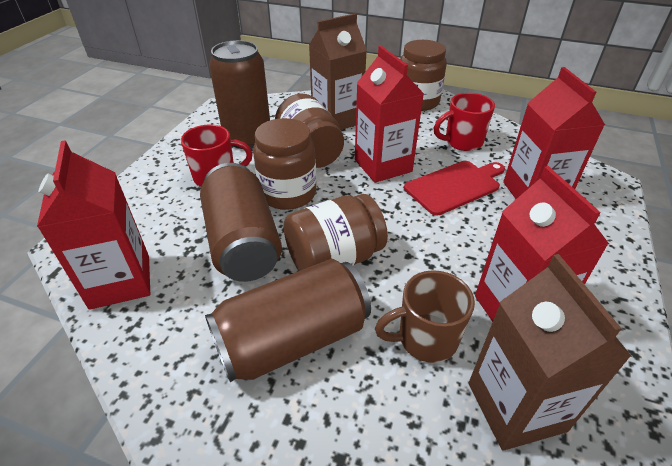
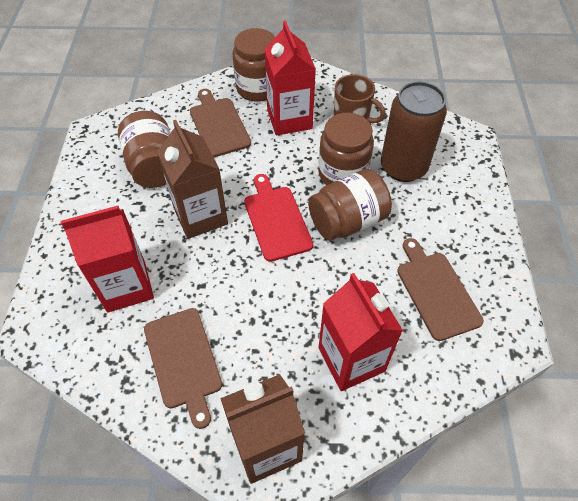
brown can: [200,163,282,282] [205,259,371,382] [209,40,270,149] = 3 -> [381,82,447,182] = 1
brown cutting board: none = 0 -> [144,308,222,429] [190,89,251,157] [397,238,484,341] = 3
red carton: [37,140,150,310] [355,46,424,183] [475,166,609,322] [503,67,605,199] = 4 -> [61,206,154,313] [264,21,316,136] [318,273,403,391] = 3
red mug: [181,125,253,187] [434,93,495,151] = 2 -> none = 0

